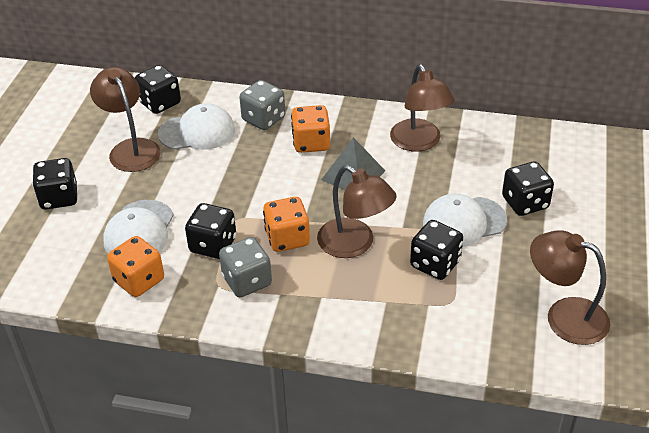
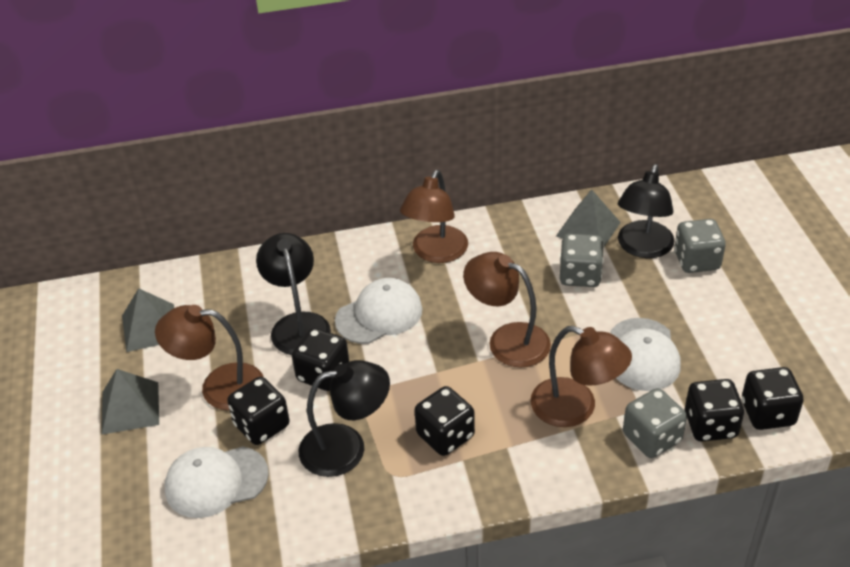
black lamp: none = 0 -> [256,233,331,355] [299,360,390,477] [618,164,675,258] = 3
grey dice: [219,237,272,297] [239,80,285,130] = 2 -> [560,234,604,287] [623,388,687,458] [674,219,726,273] = 3
grey pyramid: [321,137,385,190] = 1 -> [102,369,159,435] [122,288,174,352] [556,189,621,247] = 3
orange dice: [107,236,164,297] [263,197,310,252] [291,105,330,153] = 3 -> none = 0

